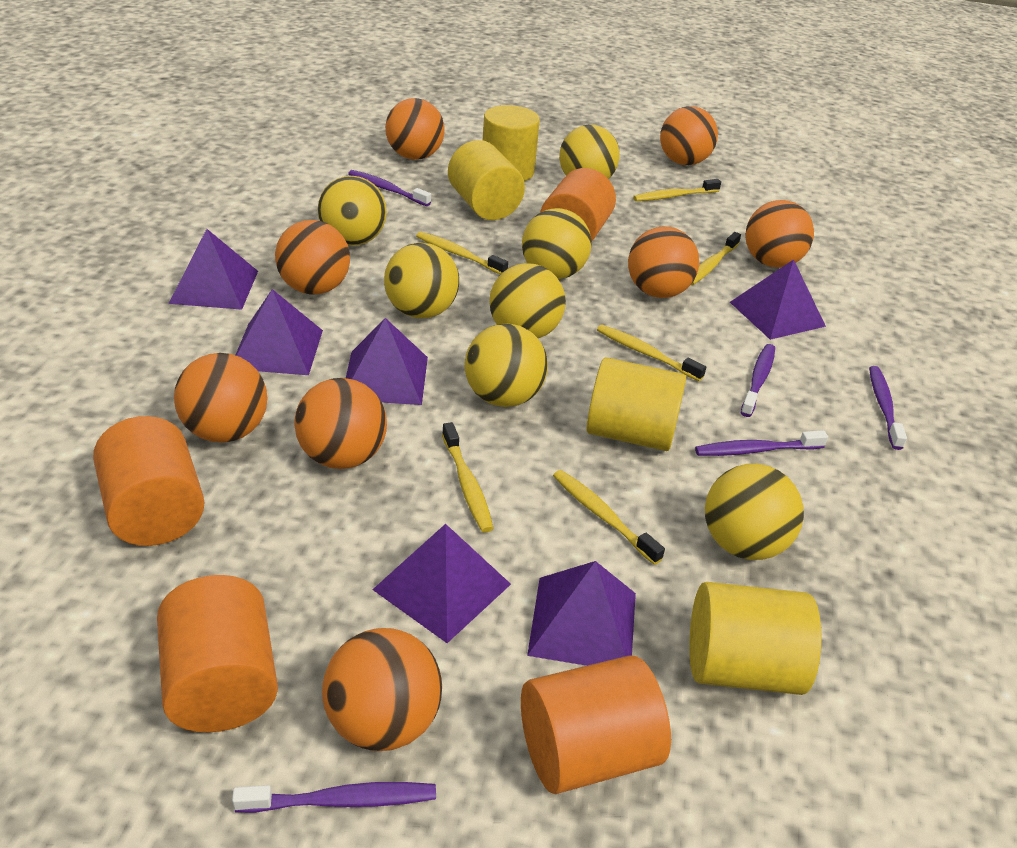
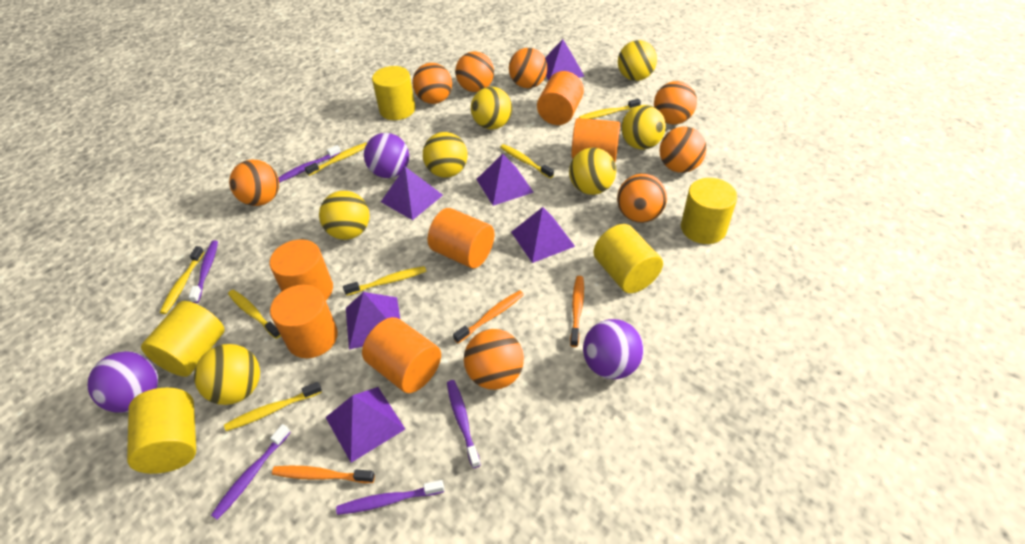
orange cylinder: [93,416,205,546] [157,575,278,732] [521,655,671,794] [540,168,616,241] = 4 -> [270,239,333,300] [270,285,338,358] [362,317,441,393] [428,208,495,268] [537,71,584,125] [571,118,620,162] = 6
orange toothbrush: none = 0 -> [272,466,375,483] [453,290,524,343] [570,276,584,347] = 3
purple ball: none = 0 -> [88,351,158,413] [364,133,409,178] [583,319,644,379] = 3
yellow cylinder: [448,140,525,220] [483,105,540,181] [586,357,686,451] [689,582,822,695] = 4 -> [127,388,196,474] [141,301,224,377] [372,66,415,120] [593,224,663,293] [681,178,737,244] = 5
yellow toothbrush: [416,232,508,274] [442,422,494,533] [553,470,665,565] [597,325,706,381] [633,179,721,201] [691,232,741,285] = 6 -> [160,246,204,314] [224,382,322,431] [228,290,281,339] [305,142,367,176] [343,266,426,296] [500,144,554,178] [579,99,641,119] = 7

